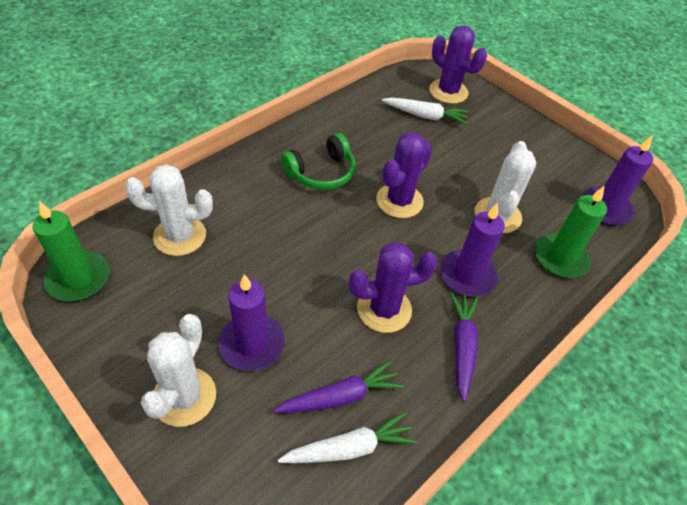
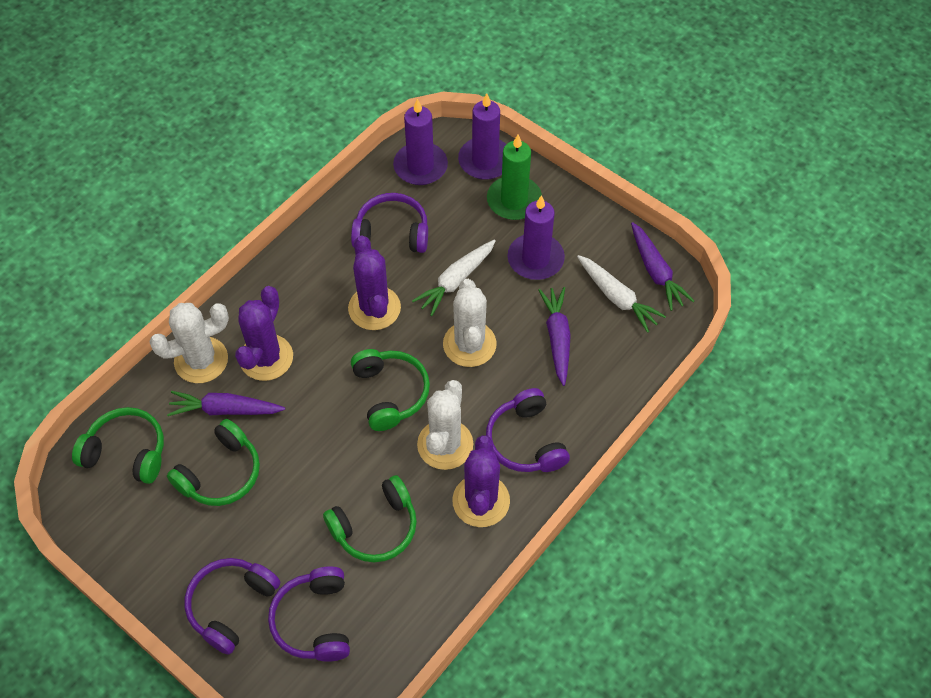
green candle: [33,201,109,301] [535,186,607,278] = 2 -> [487,135,542,220] = 1
green headphones: [281,133,356,190] = 1 -> [72,407,164,484] [167,419,260,506] [323,475,417,562] [351,349,430,431] = 4
purple carrot: [273,360,404,413] [450,292,478,402] = 2 -> [167,391,285,416] [538,287,571,386] [631,222,694,311] = 3
purple headphones: none = 0 -> [185,558,280,655] [268,566,350,662] [351,193,428,253] [486,388,570,472] = 4

